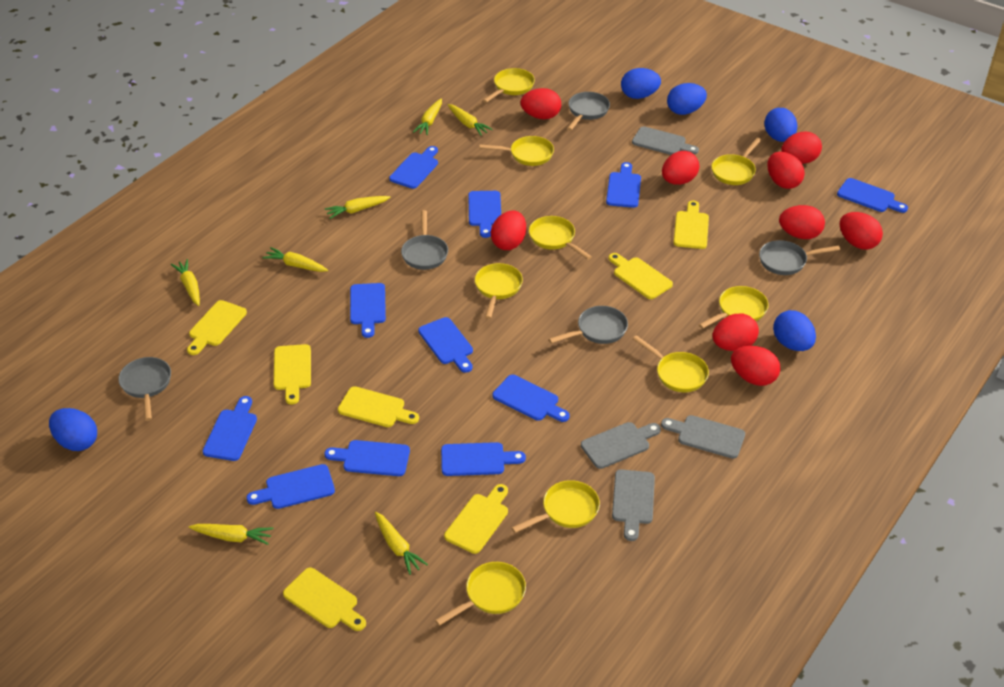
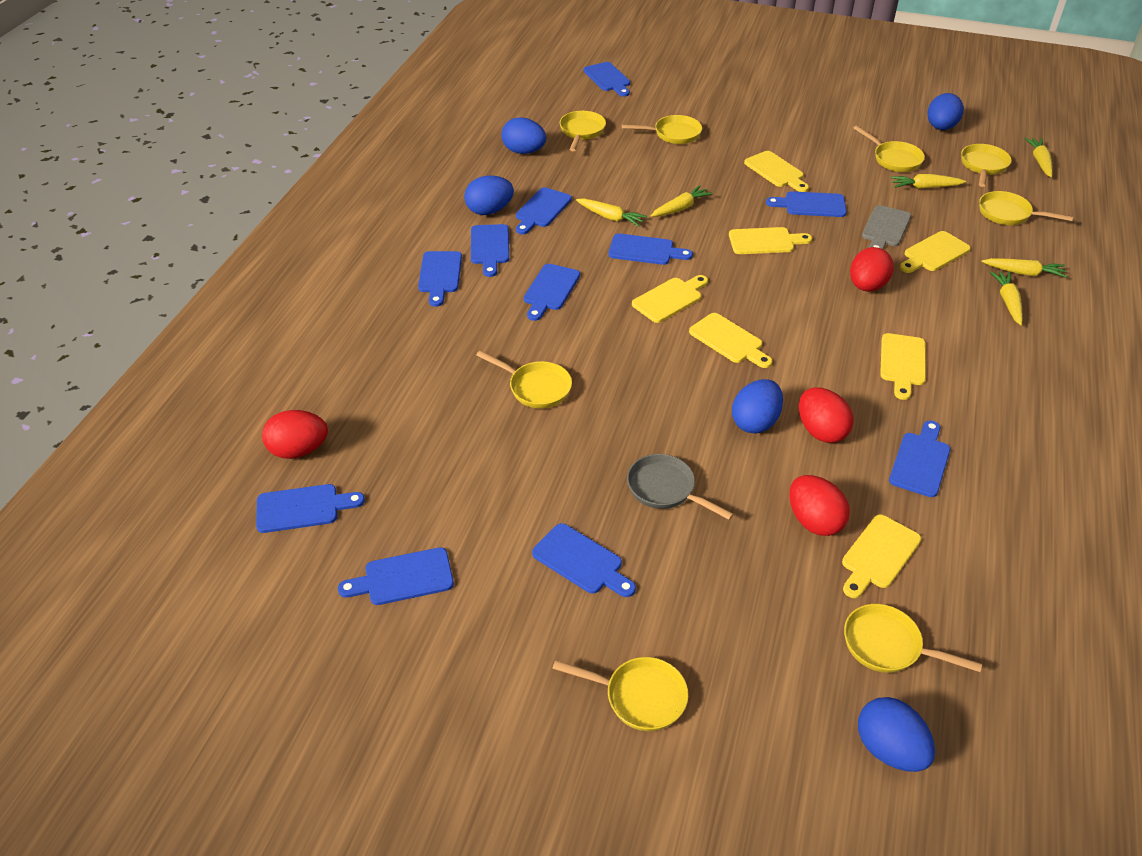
grey cutting board: [581,422,661,469] [612,469,655,541] [632,126,699,155] [661,415,745,459] = 4 -> [862,205,911,249] = 1
grey pan: [118,357,171,421] [401,210,448,270] [549,306,628,344] [567,92,610,131] [759,240,840,275] = 5 -> [627,454,734,520] = 1
red egg: [491,211,526,250] [520,88,561,119] [662,151,699,185] [713,314,759,351] [731,346,780,386] [767,152,805,189] [779,205,825,239] [781,131,822,164] [839,212,883,250] = 9 -> [262,410,328,459] [789,475,850,536] [799,388,854,443] [850,247,893,292] = 4
yellow carrot: [171,259,200,306] [189,524,273,545] [262,247,328,272] [325,196,390,219] [375,512,428,575] [413,99,442,135] [448,104,493,136] = 7 -> [576,198,647,227] [651,185,713,217] [891,174,966,189] [982,258,1067,278] [990,271,1023,325] [1024,138,1053,177] = 6
yellow pan: [435,562,526,626] [475,263,523,319] [479,136,554,166] [483,68,535,103] [512,480,600,533] [529,216,592,260] [633,335,709,392] [699,286,769,329] [711,138,761,185] = 9 -> [476,350,572,408] [552,657,688,731] [560,111,606,151] [622,115,702,144] [844,604,982,673] [853,126,925,172] [961,144,1012,187] [979,191,1073,225] = 8

